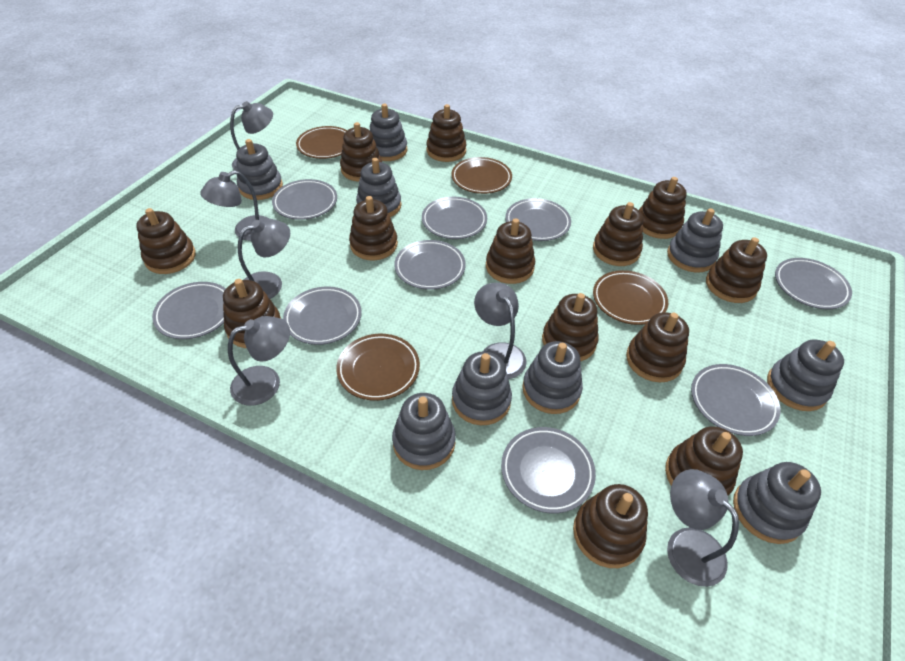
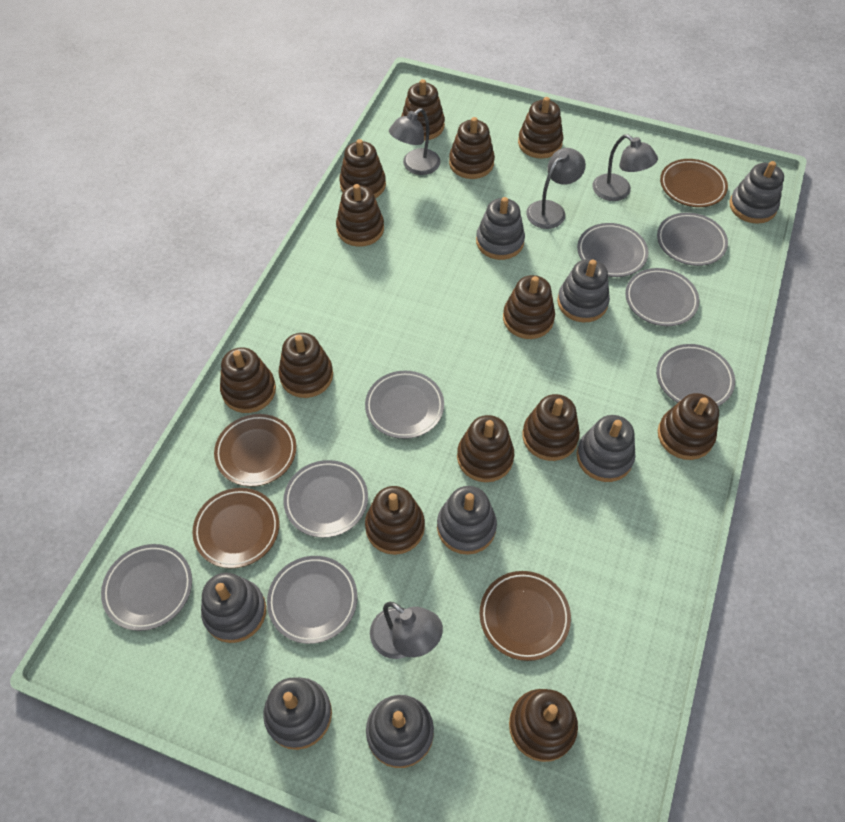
grey lamp: [200,170,270,241] [228,316,290,406] [230,101,273,171] [238,219,290,299] [474,283,527,379] [667,469,739,587] = 6 -> [370,602,443,659] [389,108,440,175] [526,148,586,229] [592,134,658,201] = 4
grey plate: [152,282,226,339] [272,179,337,220] [283,287,362,345] [394,240,466,290] [422,197,487,239] [501,427,596,513] [505,198,571,241] [691,364,781,436] [775,258,852,309] = 9 -> [101,544,192,631] [267,556,357,644] [283,460,368,538] [365,371,444,439] [577,223,648,277] [625,268,700,326] [656,344,735,406] [657,213,728,266] = 8
grey stacking toy: [236,139,283,200] [356,158,402,217] [370,104,407,161] [392,393,456,470] [452,351,512,425] [522,341,583,414] [667,208,723,273] [733,462,821,544] [767,340,844,411] = 9 -> [201,573,266,643] [263,677,332,750] [366,695,434,768] [437,486,497,555] [476,197,525,260] [557,259,610,322] [576,415,635,482] [729,161,784,224] = 8

